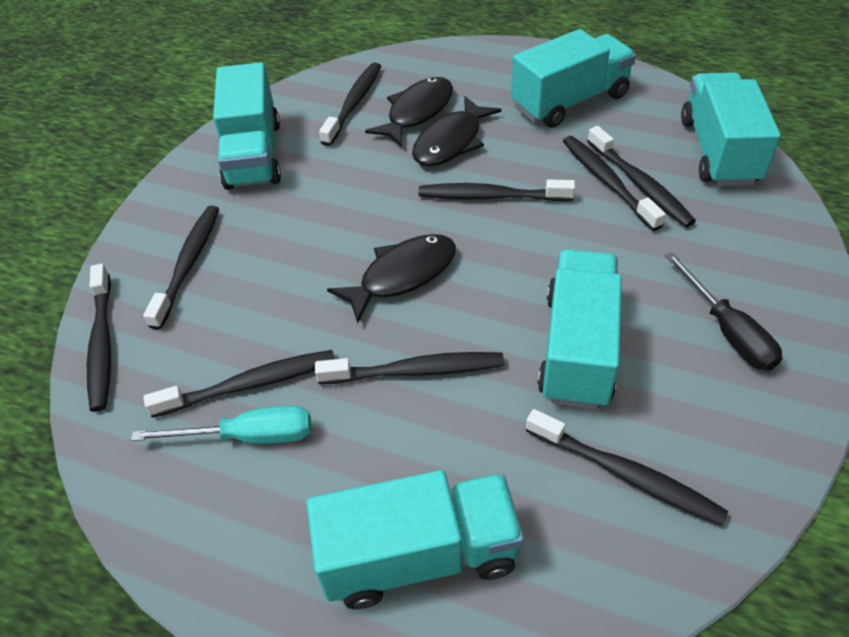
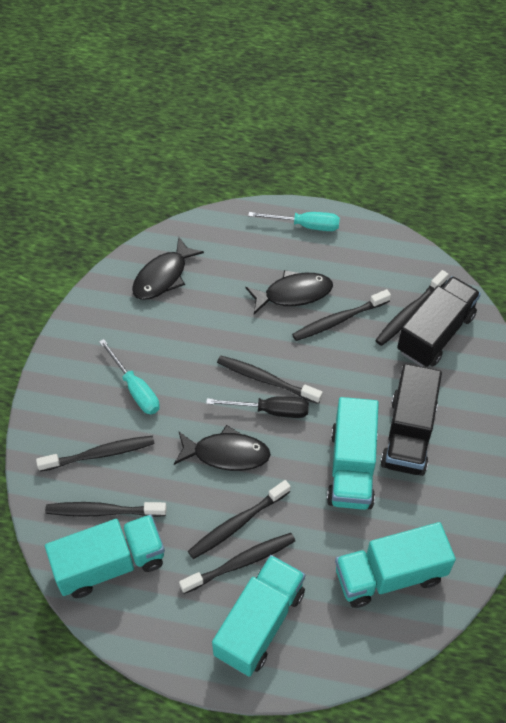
black toothbrush: [87,264,111,412] [143,206,219,330] [144,350,335,418] [315,352,504,384] [319,62,381,146] [418,179,575,201] [526,409,728,526] [563,136,666,231] [587,126,696,227] = 9 -> [36,436,155,472] [45,502,167,517] [179,533,295,594] [188,480,291,559] [217,356,323,404] [292,289,391,341] [375,270,448,346] = 7
black truck: none = 0 -> [380,364,442,476] [397,276,481,367] = 2
turquoise screwdriver: [131,406,311,444] = 1 -> [99,339,160,414] [248,212,340,231] = 2
turquoise truck: [213,62,281,190] [307,470,524,609] [511,29,636,128] [537,250,622,409] [681,72,781,186] = 5 -> [45,515,165,598] [212,555,305,676] [327,397,379,510] [335,522,456,608] = 4

